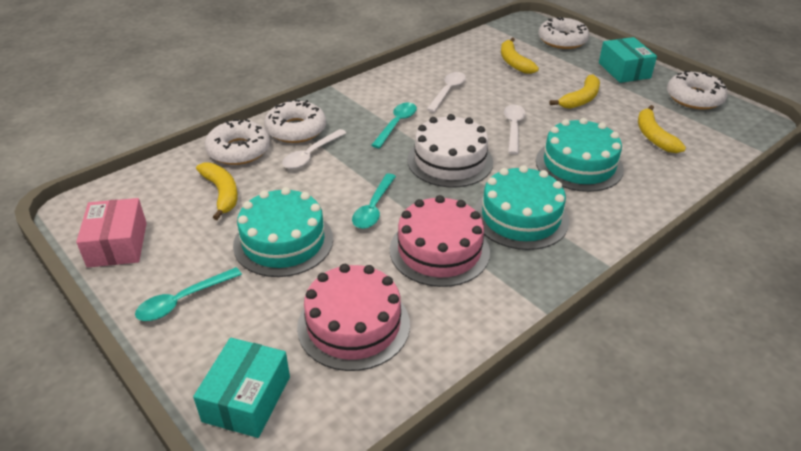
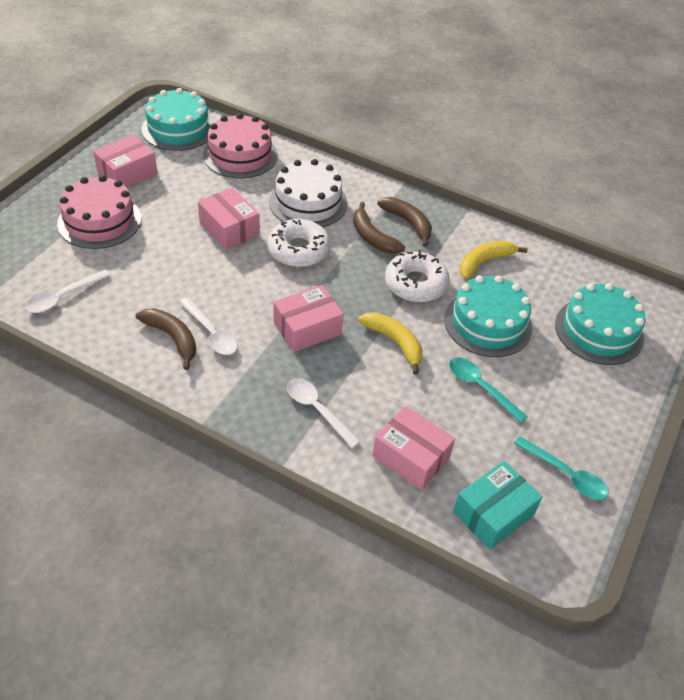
brown banana: none = 0 -> [136,308,196,370] [353,202,405,254] [377,197,432,247] = 3
pink box: [76,198,147,268] = 1 -> [93,134,157,188] [198,187,260,250] [273,285,343,352] [372,406,455,490] = 4
turquoise box: [193,338,290,438] [599,37,657,83] = 2 -> [453,461,542,549] = 1
turquoise spoon: [135,267,242,321] [352,173,396,229] [371,102,417,148] = 3 -> [449,357,528,423] [514,436,609,500] = 2
white donut: [205,119,270,165] [264,99,326,143] [538,17,590,49] [667,71,728,110] = 4 -> [267,219,330,267] [385,250,450,302] = 2
yellow banana: [196,163,238,220] [501,38,539,74] [549,74,600,109] [638,105,686,153] = 4 -> [358,312,422,375] [460,241,527,279] = 2

